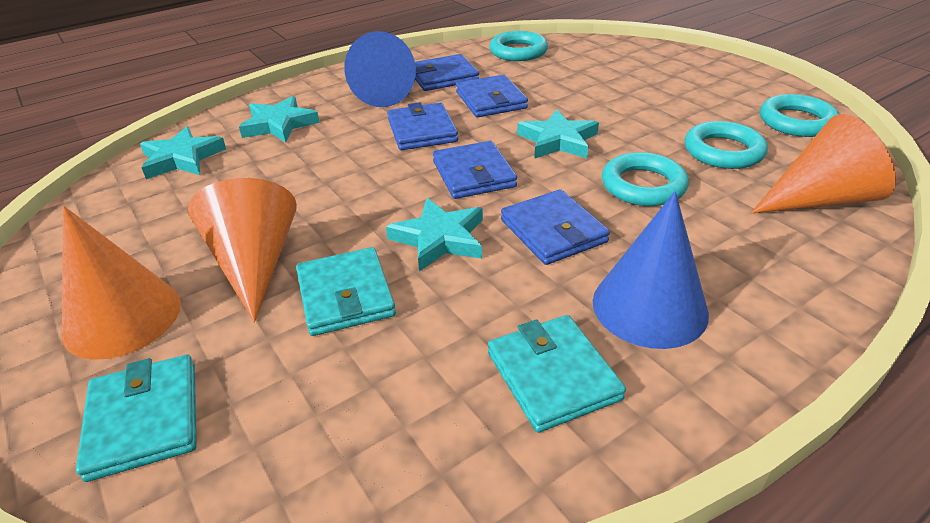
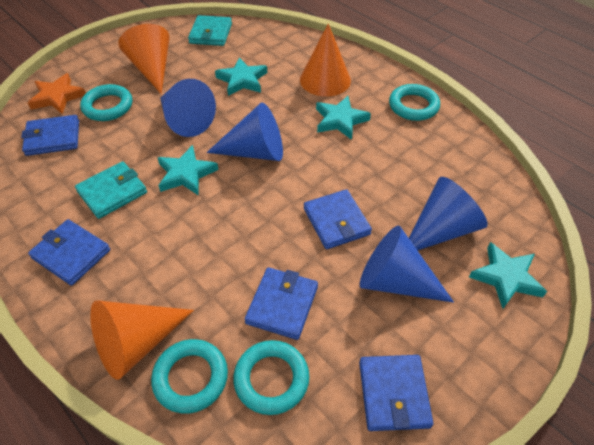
blue cone: [344,31,416,107] [593,191,709,349] = 2 -> [160,79,216,137] [206,103,283,161] [360,225,454,303] [409,177,488,251] = 4
orange star: none = 0 -> [28,73,86,114] = 1
turquoise wallet: [76,354,197,482] [296,247,396,336] [488,315,626,433] = 3 -> [75,161,147,219] [188,15,232,46] = 2

